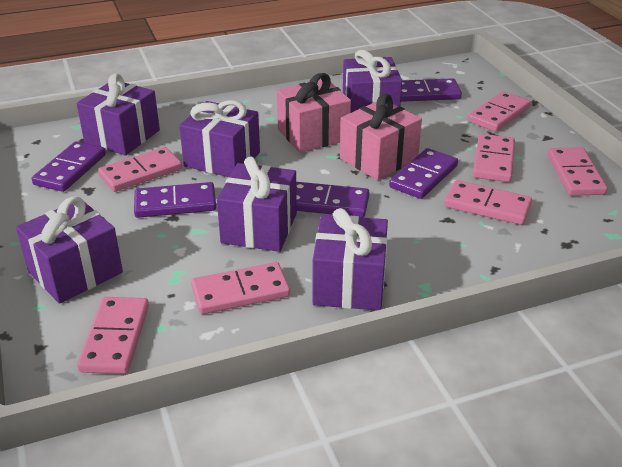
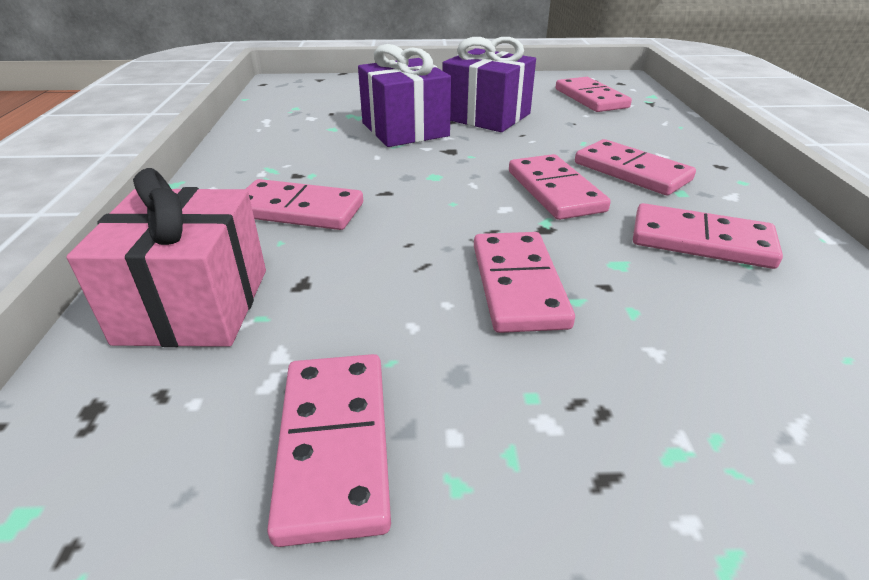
pink gift: [277,73,351,153] [340,94,422,180] = 2 -> [67,168,266,347] = 1
purple domino: [32,141,106,192] [134,182,216,218] [296,182,369,218] [389,148,458,199] [401,78,462,102] = 5 -> none = 0
purple gift: [16,196,123,304] [77,73,160,155] [179,100,260,177] [217,156,297,252] [313,208,388,310] [343,50,402,113] = 6 -> [358,44,451,147] [442,37,536,132] = 2

